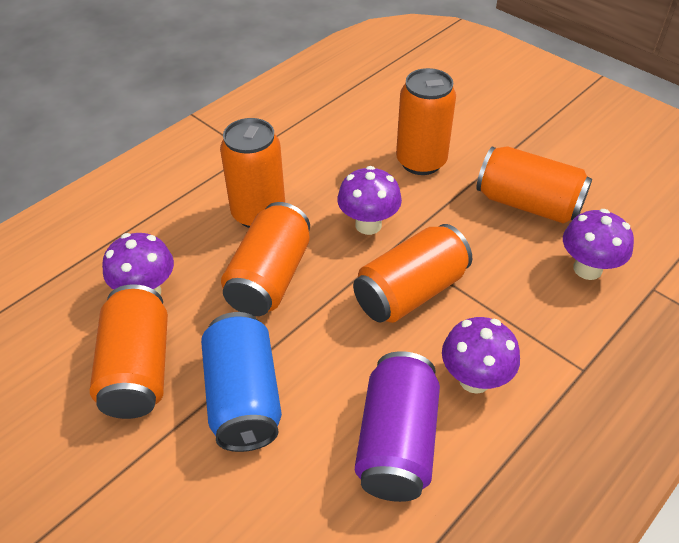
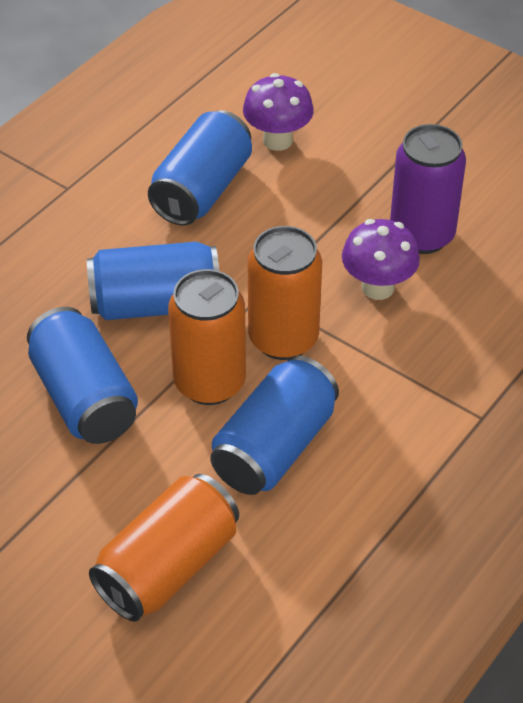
blue can: [201,312,282,452] = 1 -> [27,307,138,444] [87,242,219,320] [148,110,252,226] [210,355,339,495] = 4
orange can: [90,284,168,419] [220,118,285,228] [221,202,310,316] [353,224,472,323] [396,68,456,175] [476,146,592,224] = 6 -> [89,474,239,622] [168,269,246,405] [248,226,322,360] = 3
purple mushroom: [102,233,174,294] [337,166,402,235] [442,317,520,394] [563,209,634,280] = 4 -> [243,73,314,151] [342,219,420,300] = 2

